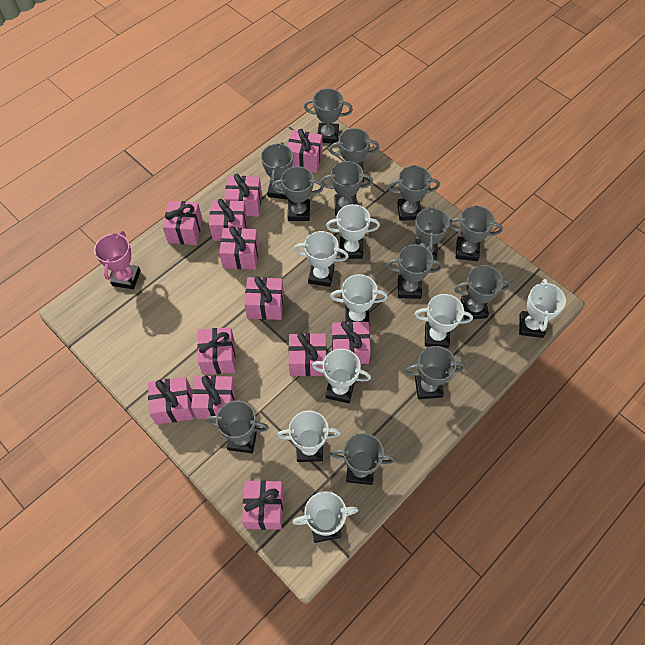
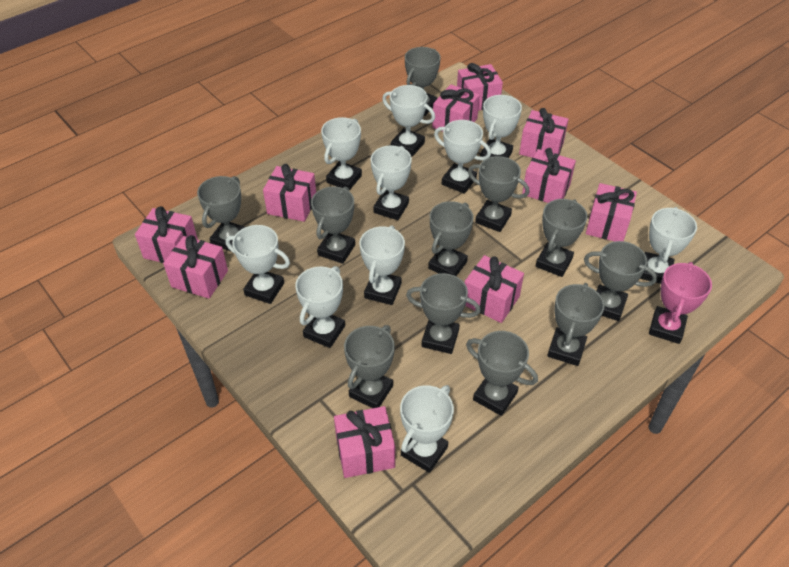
grey trophy: [206,400,269,453] [261,142,293,200] [272,166,324,221] [304,88,353,143] [321,161,373,216] [329,128,380,182] [331,433,395,485] [386,244,442,299] [388,166,440,221] [405,346,465,399] [414,205,450,260] [449,206,503,261] [454,265,511,320] = 13 -> [197,176,245,252] [311,187,355,264] [344,325,395,408] [405,47,441,116] [406,273,481,354] [428,201,474,276] [466,331,538,416] [468,156,529,232] [536,199,588,277] [547,283,605,366] [584,241,657,321] = 11
pink gift: [148,377,193,425] [163,201,202,245] [191,376,236,419] [198,327,235,375] [209,199,247,241] [219,226,259,270] [224,174,262,217] [242,480,283,530] [244,276,284,320] [287,129,322,173] [288,333,327,376] [332,321,371,364] = 12 -> [135,206,198,263] [163,235,228,298] [263,164,316,222] [334,406,395,478] [432,84,480,132] [457,63,503,111] [465,255,524,323] [519,108,569,158] [522,148,576,203] [586,183,637,241] = 10
white trophy: [277,410,341,462] [292,491,358,543] [294,231,349,287] [312,349,371,403] [326,204,380,259] [330,274,388,322] [414,294,473,348] [519,279,566,338] = 8 -> [226,225,290,304] [295,266,345,348] [321,117,362,190] [360,225,405,305] [371,145,412,220] [382,85,435,157] [400,385,454,473] [434,120,491,194] [480,95,522,158] [640,207,697,284] = 10

